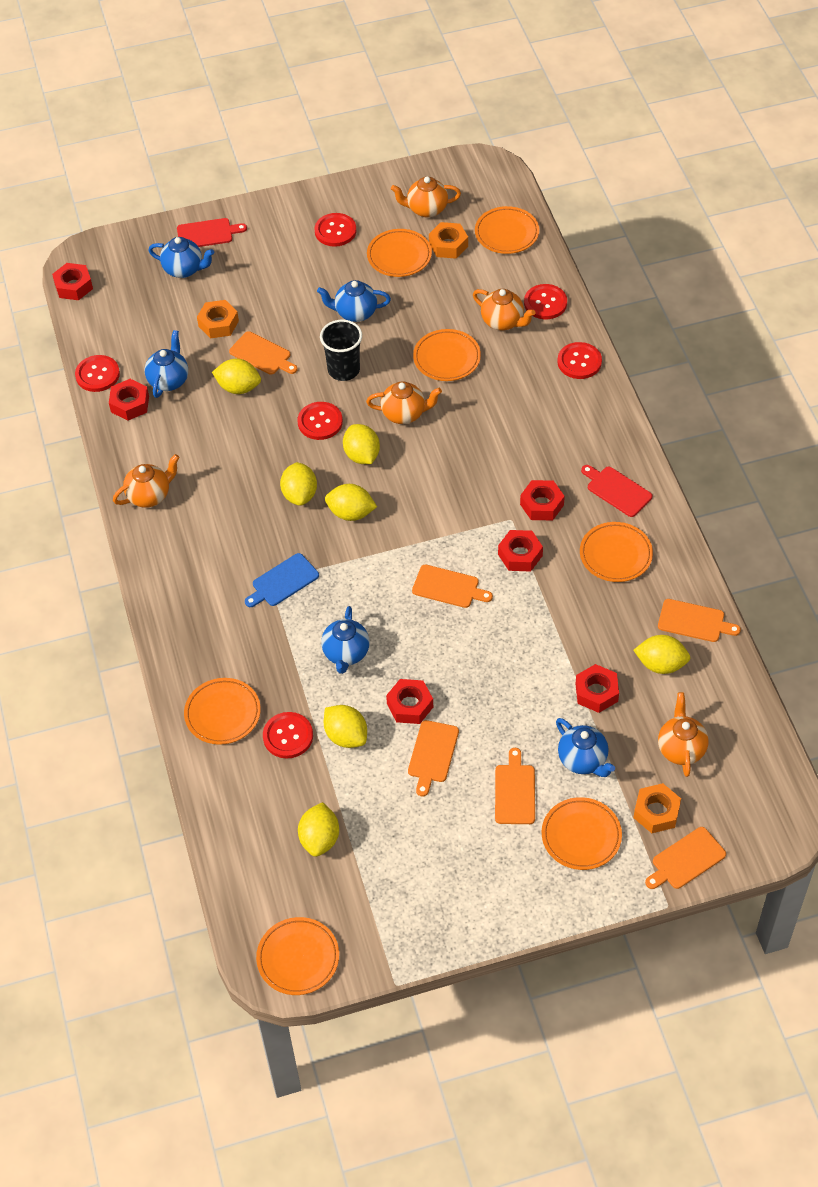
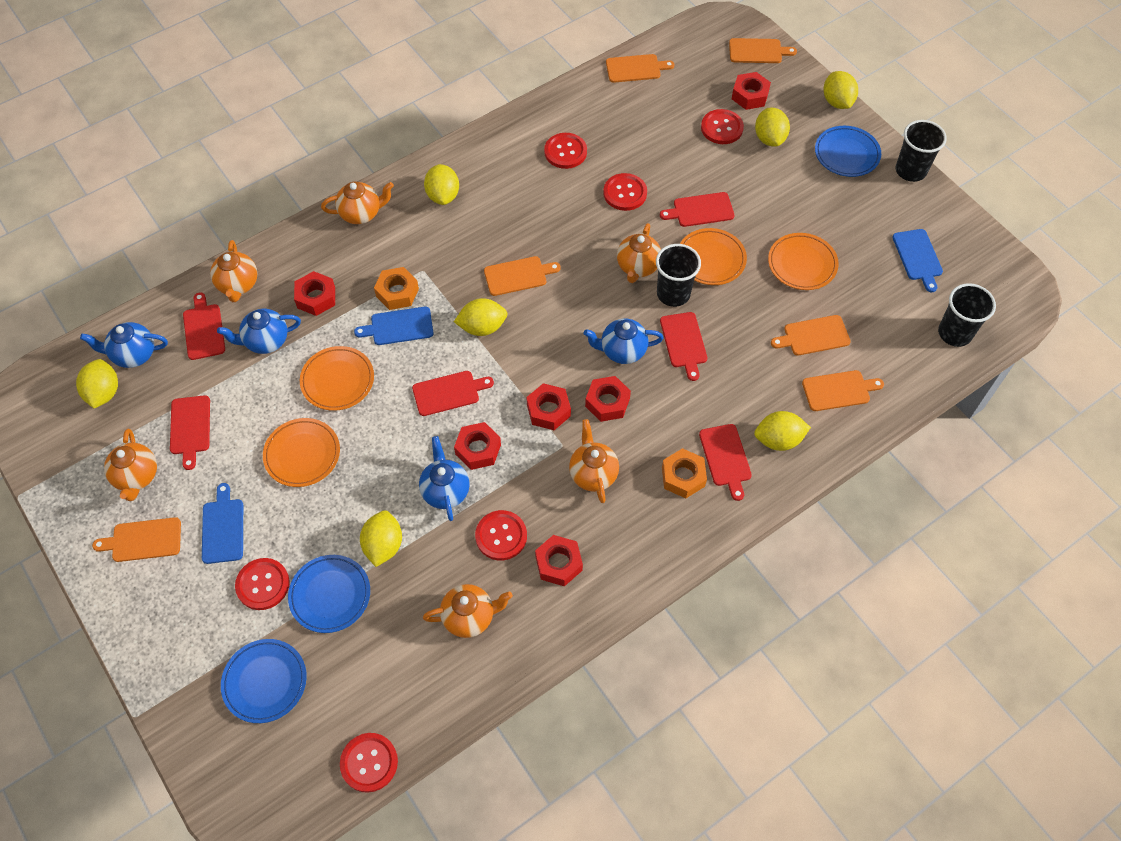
black cup: [320,320,362,381] = 1 -> [656,244,701,307] [896,120,947,182] [938,283,996,347] = 3
blue cutting board: [245,553,319,607] = 1 -> [202,483,243,564] [354,307,434,345] [892,229,943,292] = 3
blue plate: none = 0 -> [221,639,307,723] [288,555,370,633] [815,126,881,177] = 3
blue teapot: [145,330,188,398] [148,237,214,278] [317,280,391,322] [321,606,369,674] [556,718,615,777] = 5 -> [80,322,168,368] [217,309,301,354] [419,436,470,521] [584,318,664,364] = 4
orange nut: [197,300,239,338] [429,222,468,259] [633,783,681,833] = 3 -> [374,267,419,310] [662,448,707,498] = 2
orange plate: [184,678,261,745] [256,917,339,995] [367,229,432,277] [413,329,481,381] [475,206,539,254] [542,797,622,870] [580,522,653,582] = 7 -> [263,418,340,487] [300,346,374,411] [680,228,747,285] [768,233,839,290] = 4
orange teapot: [113,454,179,508] [366,381,442,424] [391,177,461,217] [473,289,536,330] [658,692,709,777] = 5 -> [104,428,157,501] [210,240,257,302] [321,181,394,224] [423,584,513,638] [569,419,619,503] [617,223,661,283] = 6
red cutting board: [177,218,247,247] [581,465,652,517] = 2 -> [170,395,210,470] [183,292,225,360] [412,371,494,416] [660,192,735,227] [660,312,707,381] [699,424,752,501] = 6

